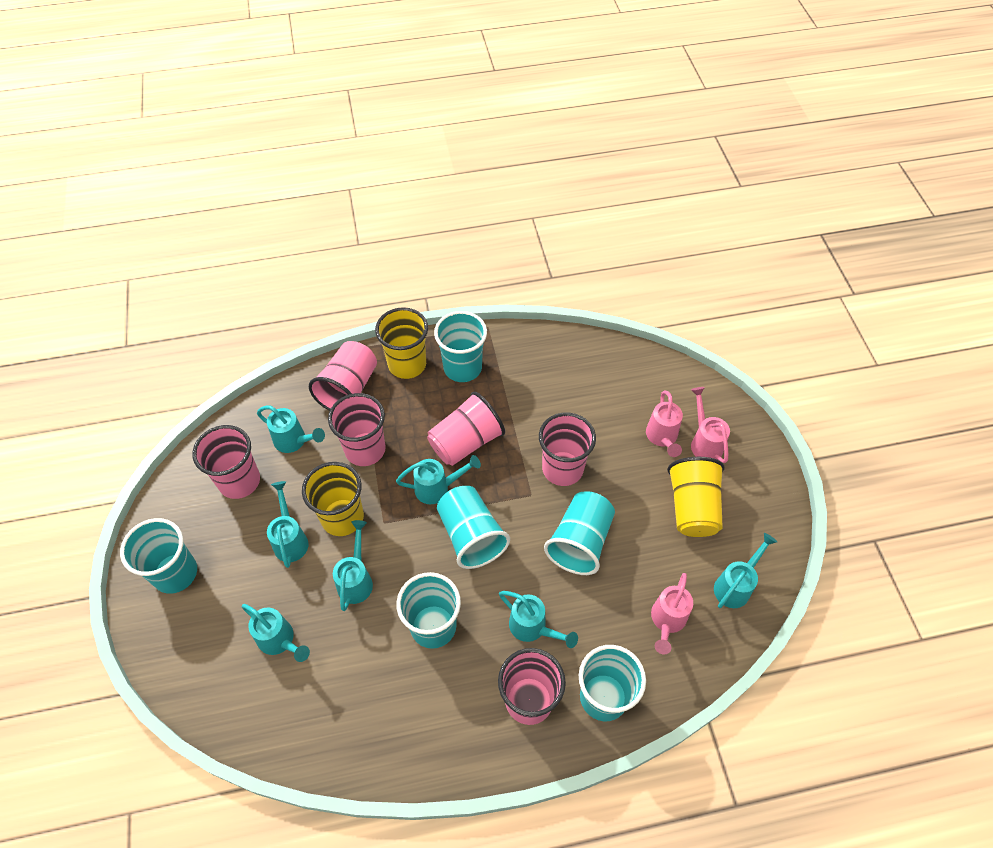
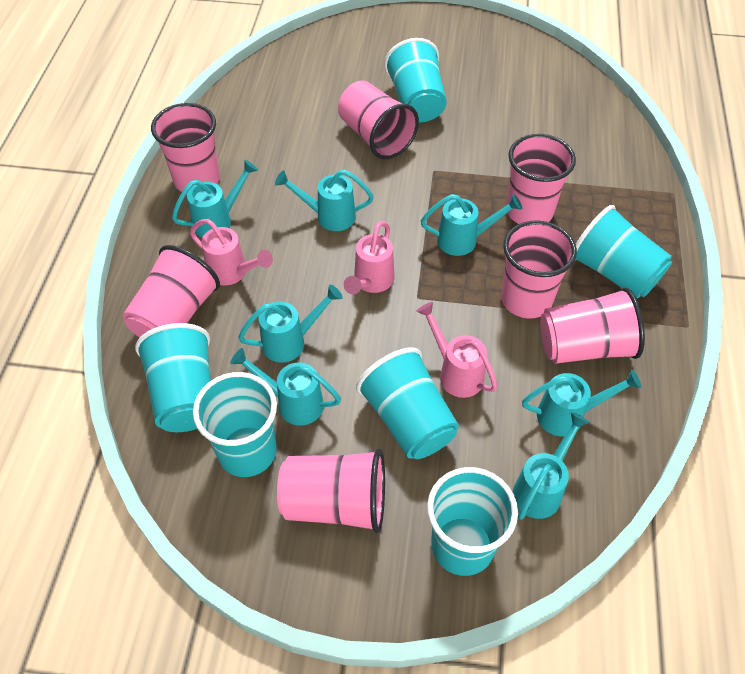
pink cup: [192,425,260,499] [309,341,377,411] [328,393,386,466] [427,392,505,466] [498,648,566,725] [539,412,596,486] = 6 -> [123,245,220,338] [151,103,220,192] [277,449,385,533] [338,81,419,159] [501,220,577,319] [506,134,576,224] [540,288,645,364] = 7
yellow cup: [302,462,364,536] [375,307,428,379] [667,457,725,537] = 3 -> none = 0

